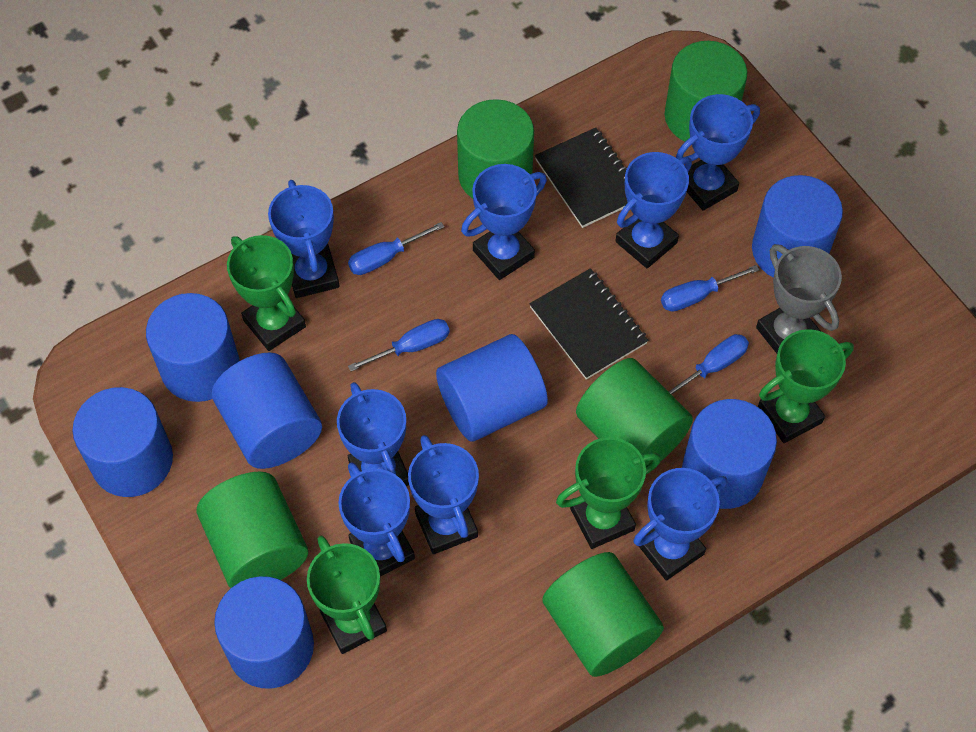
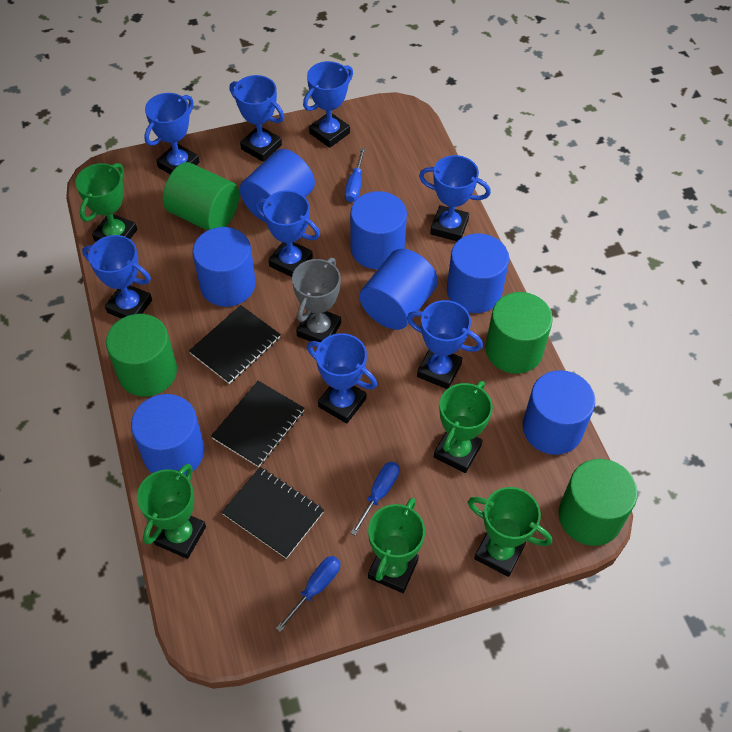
black notebook: [529,268,648,380] [535,128,628,228] = 2 -> [189,305,281,384] [211,381,305,467] [221,467,324,559] = 3
blue screwdriver: [348,222,444,275] [348,319,450,371] [661,265,759,312] [669,334,749,395] = 4 -> [276,556,340,632] [345,148,366,202] [351,462,400,536] = 3
green cylinder: [196,472,308,588] [457,99,534,198] [542,552,664,677] [576,358,693,466] [665,41,747,141] = 5 -> [106,314,177,397] [163,162,239,231] [485,292,553,374] [558,459,638,546] = 4
green trophy: [227,235,306,351] [307,536,387,654] [556,437,661,549] [758,329,854,443] = 4 -> [75,163,137,242] [137,464,206,559] [368,498,425,593] [434,381,493,473] [468,487,552,577] = 5

